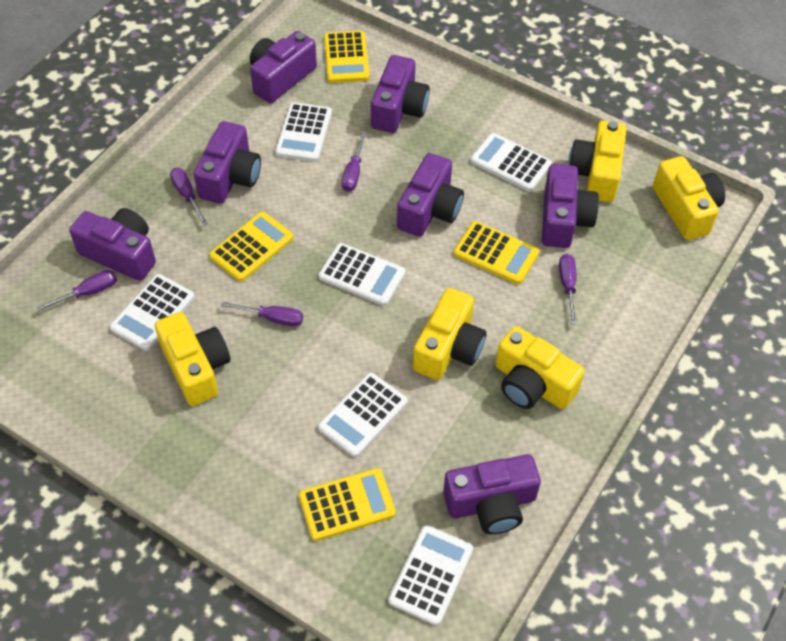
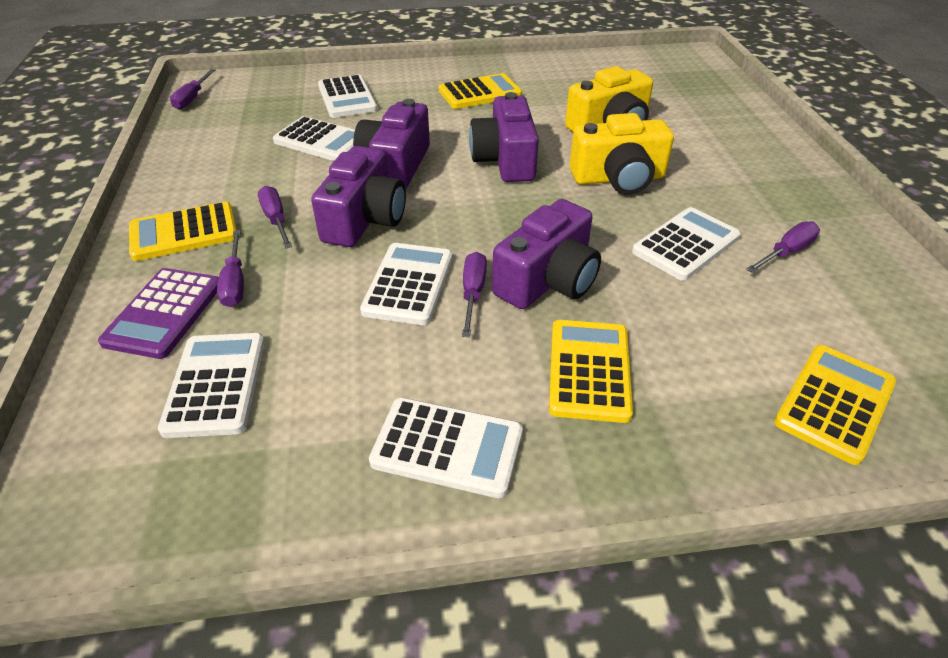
purple calculator: none = 0 -> [98,268,219,359] = 1
purple camera: [69,208,156,281] [194,121,261,204] [250,31,317,103] [371,55,430,133] [397,153,464,237] [443,454,541,534] [542,164,599,248] = 7 -> [311,146,406,247] [353,99,430,189] [469,92,539,182] [492,199,601,309] = 4
yellow camera: [155,312,230,406] [413,288,486,380] [495,326,585,409] [568,120,627,202] [653,156,725,240] = 5 -> [565,66,653,132] [569,113,674,195] = 2

